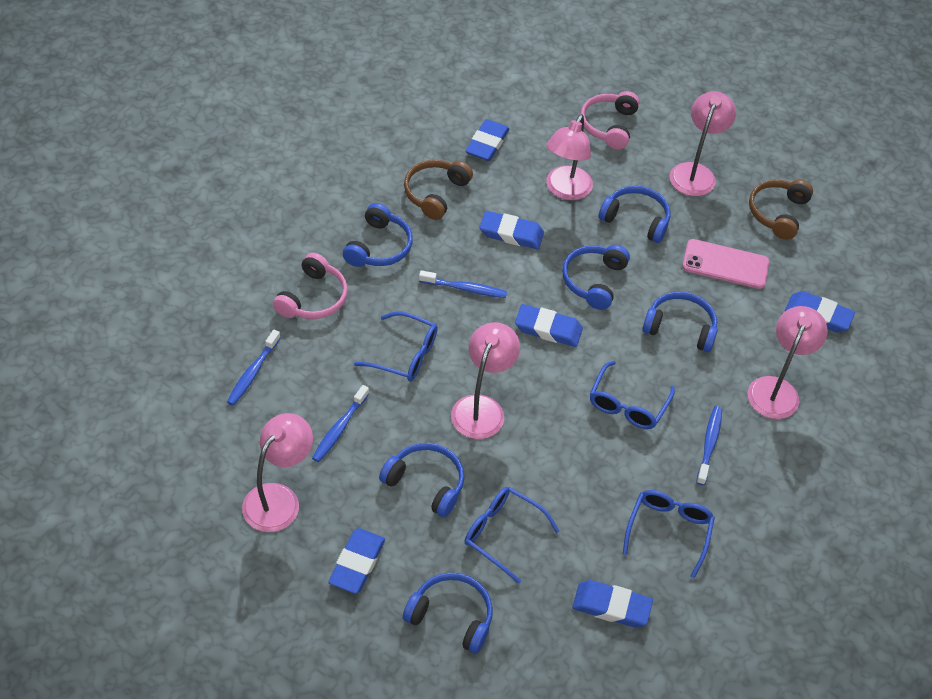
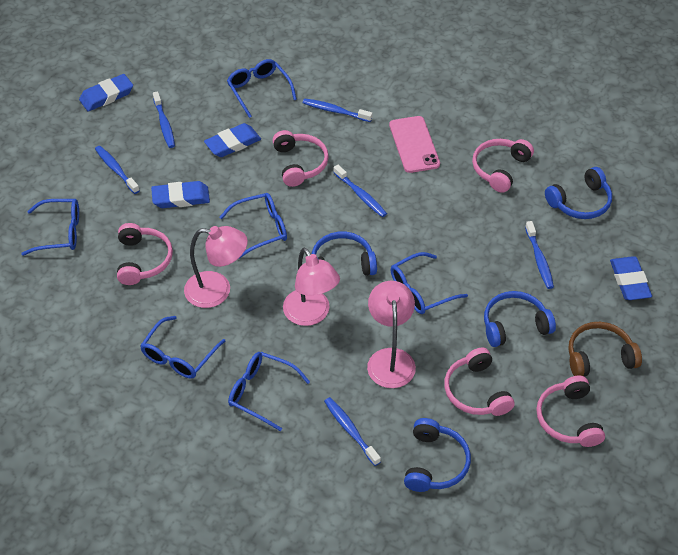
blue eraser: [328,528,385,594] [466,119,509,161] [480,211,544,249] [515,304,583,347] [572,580,653,627] [785,291,855,332] = 6 -> [79,74,133,111] [151,181,210,208] [204,123,261,157] [610,256,652,300] = 4
blue glasses: [354,311,438,381] [464,487,559,584] [590,361,675,429] [623,490,715,578] = 4 -> [21,199,79,256] [140,316,225,379] [219,193,287,259] [227,59,297,118] [228,352,310,431] [391,252,468,314] = 6
blue headphones: [343,203,413,267] [379,443,464,517] [403,572,493,654] [562,245,630,310] [599,186,670,243] [642,291,718,352] = 6 -> [312,232,377,276] [404,418,471,492] [484,291,556,347] [545,167,612,219] = 4
blue toothbrush: [227,330,280,406] [312,385,369,462] [419,270,507,298] [696,406,722,485] = 4 -> [95,146,140,194] [153,91,175,148] [303,99,372,122] [324,397,381,466] [333,164,387,217] [525,221,554,289] = 6
brown headphones: [404,160,473,220] [749,179,813,240] = 2 -> [568,322,642,377] = 1
pink headphones: [273,253,348,319] [580,91,639,149] = 2 -> [117,223,173,285] [272,130,329,187] [444,347,515,416] [472,139,534,193] [536,375,605,447] = 5
pink lamp: [242,413,313,532] [451,322,520,439] [546,115,593,200] [670,91,736,196] [747,306,828,419] = 5 -> [184,226,248,308] [283,247,340,326] [367,281,416,388] = 3

